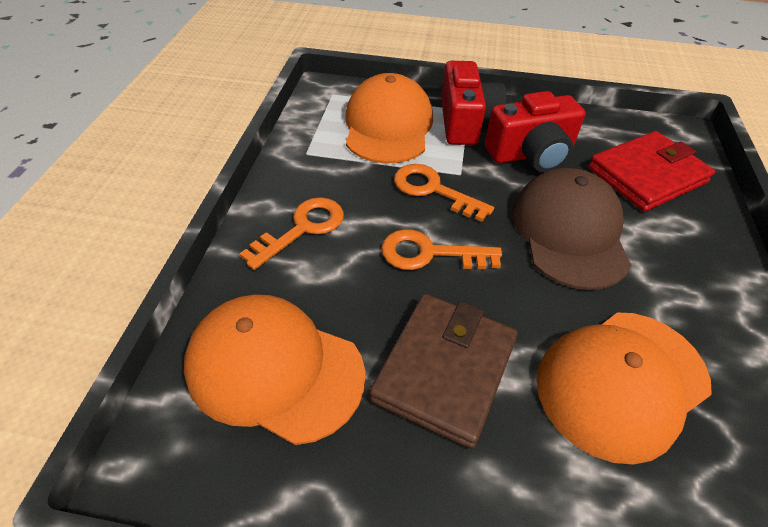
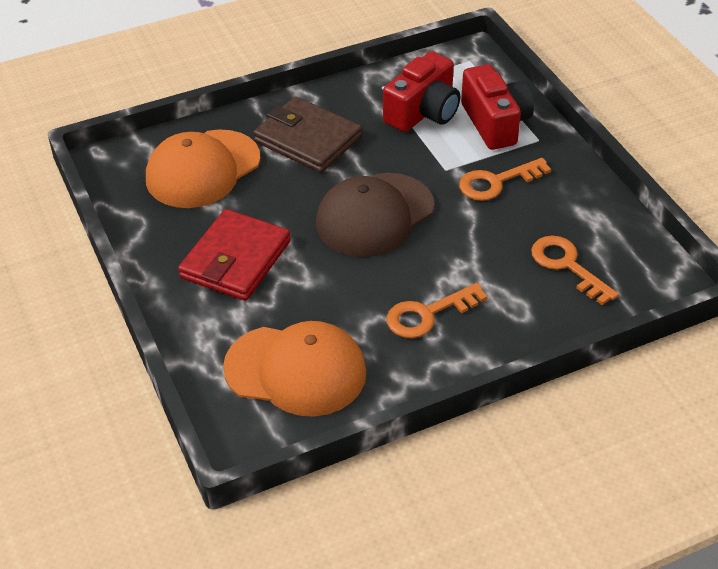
orange cap: [184,294,366,445] [346,73,433,163] [536,312,712,465] = 3 -> [146,129,260,208] [223,321,367,417] = 2

